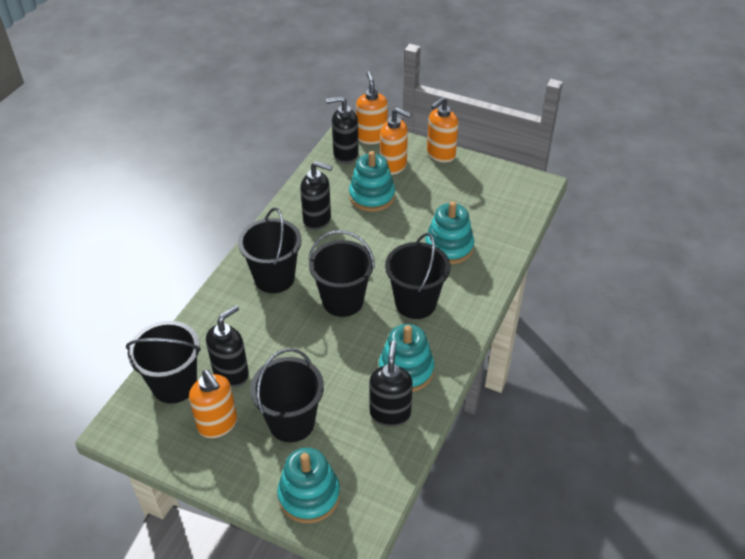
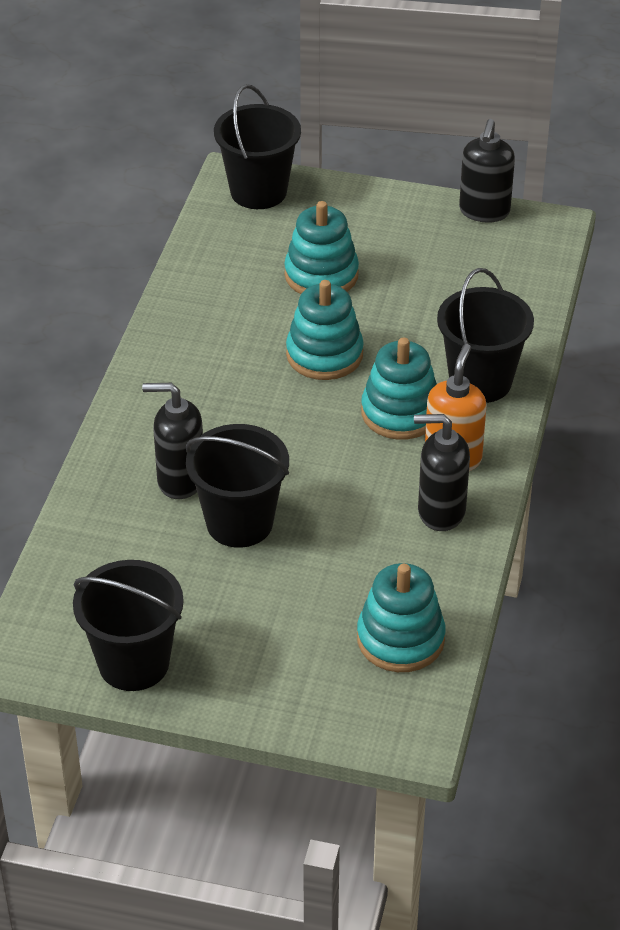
black bucket: [126,321,201,403] [238,208,302,293] [250,348,324,442] [308,230,375,317] [385,233,450,319] = 5 -> [73,560,184,691] [186,424,289,548] [214,84,301,209] [437,268,534,403] = 4
black soap dispenser: [206,305,249,387] [300,161,333,230] [326,96,359,164] [369,341,413,427] = 4 -> [142,383,203,499] [414,414,470,531] [459,119,515,223] = 3
orange soap dispenser: [189,370,237,438] [356,71,388,144] [380,108,412,175] [427,97,458,163] = 4 -> [425,344,487,471] = 1

